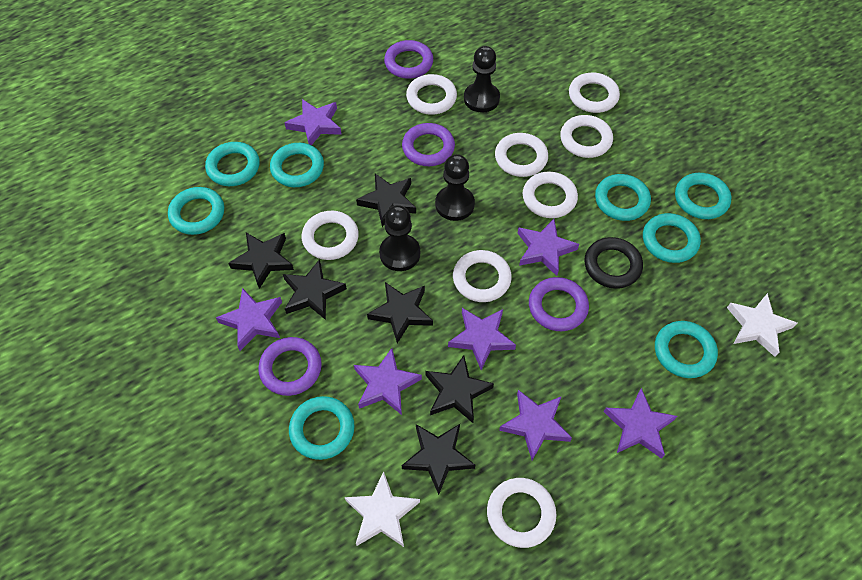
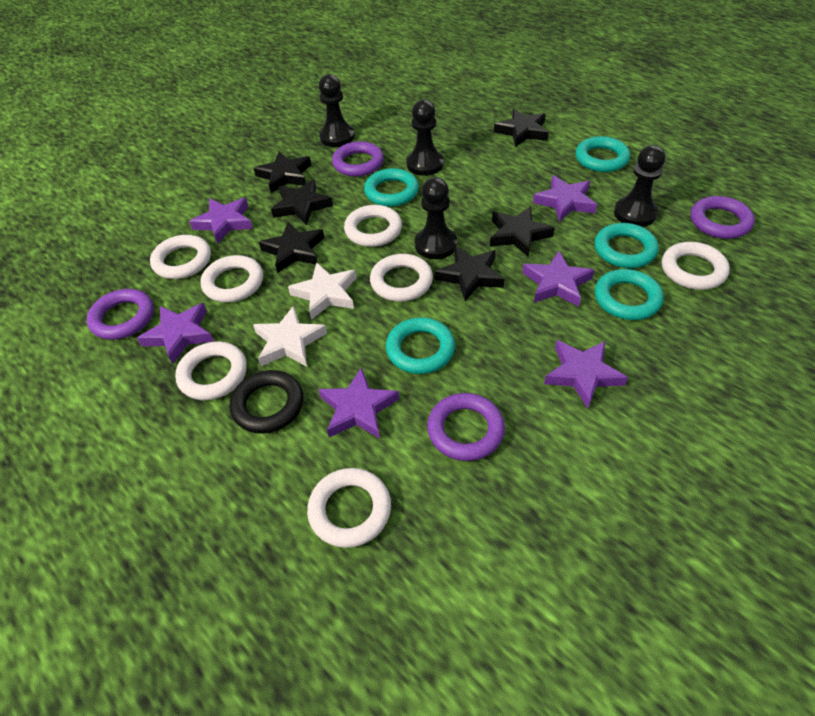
black pawn: [379,205,420,271] [435,154,475,221] [464,46,500,113] = 3 -> [319,74,355,147] [406,100,444,176] [415,177,457,259] [614,145,665,227] = 4
purple star: [216,288,282,351] [285,99,342,145] [354,348,422,415] [448,308,516,370] [499,390,572,460] [518,219,579,276] [604,388,677,459] = 7 -> [137,303,214,364] [189,198,253,244] [318,367,399,439] [522,251,595,307] [533,175,597,222] [544,340,628,408] = 6
turquoise ring: [168,187,224,235] [205,142,260,186] [270,143,324,187] [289,396,354,460] [595,174,651,221] [643,213,701,263] [655,321,718,378] [675,173,731,219] = 8 -> [364,168,419,207] [386,318,455,374] [576,136,630,172] [595,223,659,268] [595,269,664,320] = 5
white ring: [302,211,359,260] [406,74,457,115] [453,250,512,302] [487,478,556,548] [495,133,548,177] [523,172,578,218] [560,115,613,158] [569,73,620,113] = 8 -> [150,235,211,279] [175,342,247,400] [200,255,263,302] [307,468,391,548] [344,205,402,247] [370,254,433,302] [662,242,730,290] = 7

